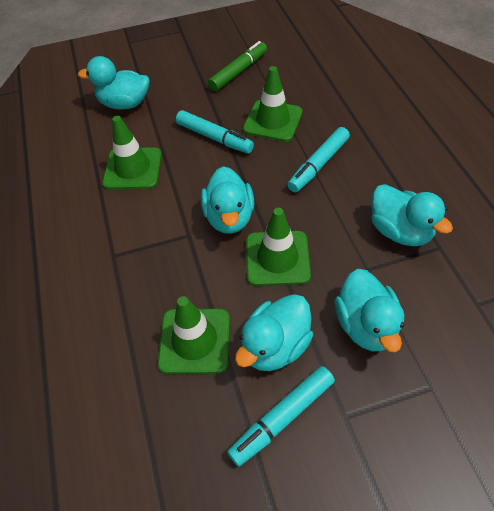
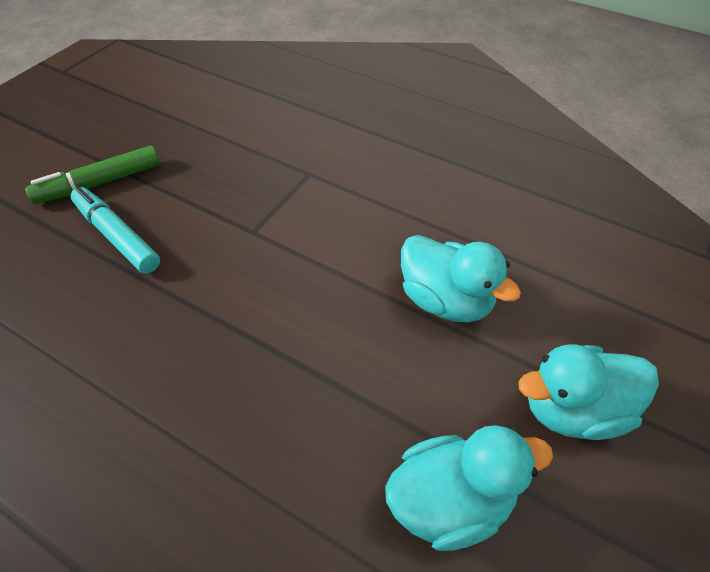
green traffic cone: [102,116,162,190] [158,296,230,374] [243,66,303,142] [246,208,311,286] = 4 -> none = 0
turquoise duck: [78,56,149,110] [201,166,254,234] [235,294,313,371] [335,269,405,352] [371,184,453,246] = 5 -> [385,425,553,551] [401,235,521,322] [518,344,659,440] = 3
turquoise marker: [176,110,254,153] [227,366,335,467] [287,127,350,192] = 3 -> [71,187,160,274] = 1

